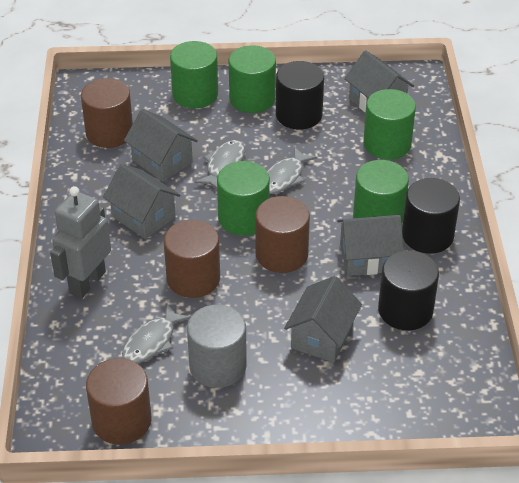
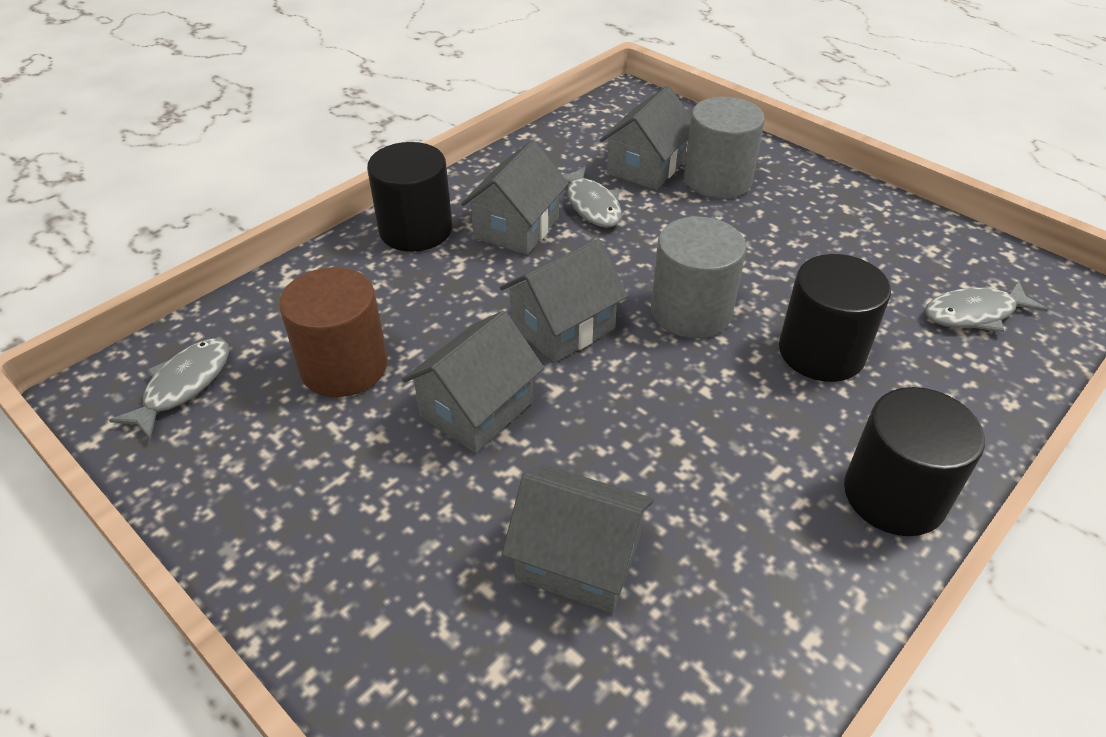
brown cylinder: [81,78,133,148] [86,358,152,445] [164,220,220,298] [255,196,310,273] = 4 -> [279,267,388,397] = 1
green cylinder: [170,41,218,108] [217,161,270,236] [229,45,276,113] [353,160,409,224] [363,89,416,159] = 5 -> none = 0
grey cylinder: [187,304,247,388] = 1 -> [651,217,746,338] [684,97,765,199] = 2
grey robot: [50,186,111,299] = 1 -> none = 0

